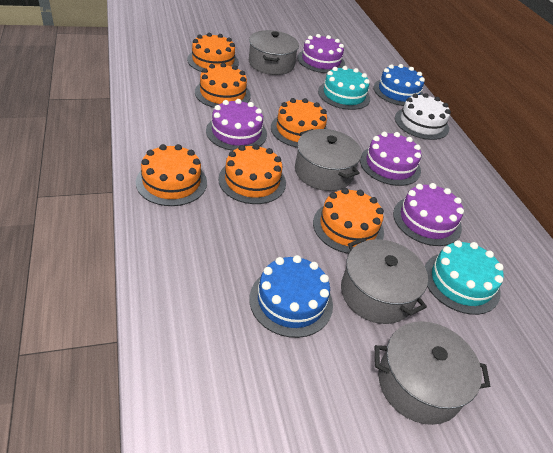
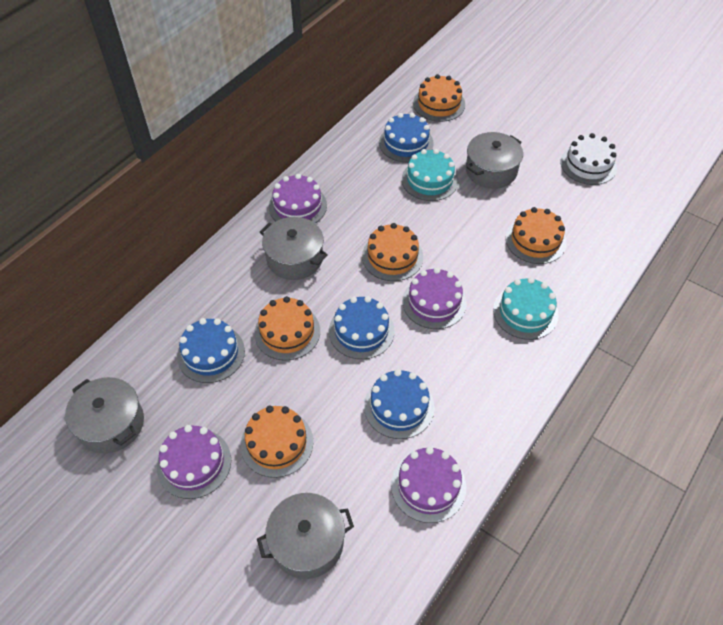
blue cake: [249,255,333,338] [374,64,425,106] = 2 -> [177,318,245,383] [329,296,394,359] [364,369,435,439] [379,113,434,162] = 4
orange cake: [136,144,207,206] [187,33,239,72] [195,63,251,108] [218,144,286,204] [271,98,328,148] [313,188,384,254] = 6 -> [241,406,313,478] [254,296,320,360] [362,223,423,281] [413,74,465,122] [505,207,566,264] = 5

